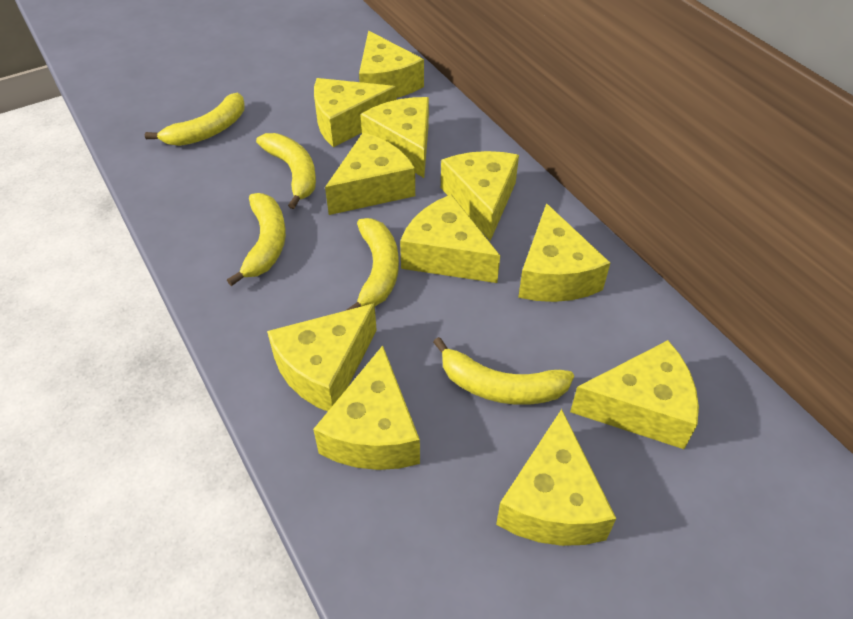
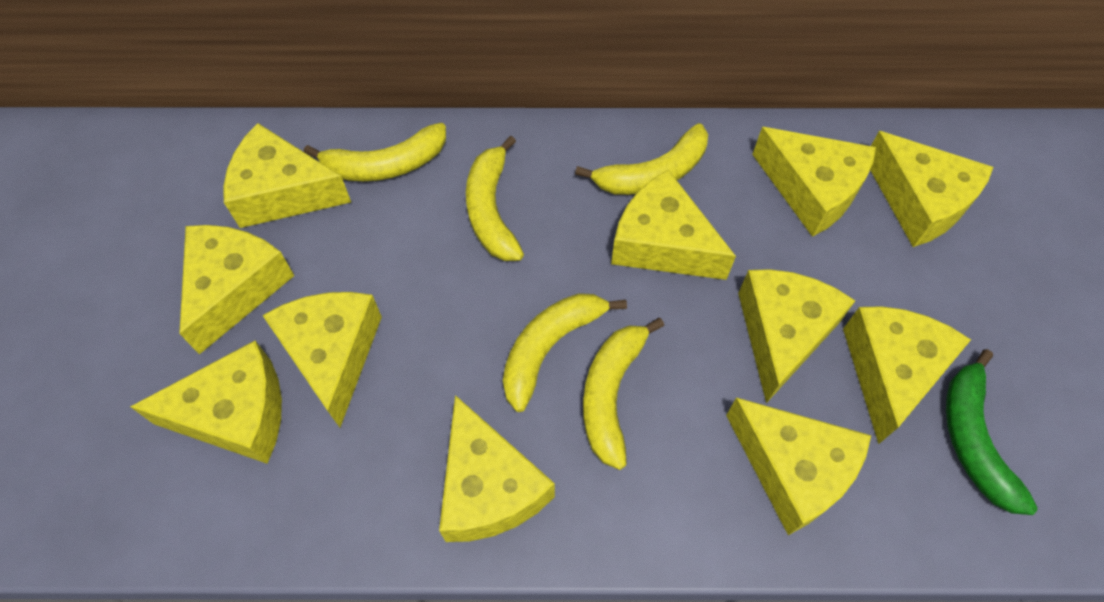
green banana: none = 0 -> [946,349,1038,515] = 1

